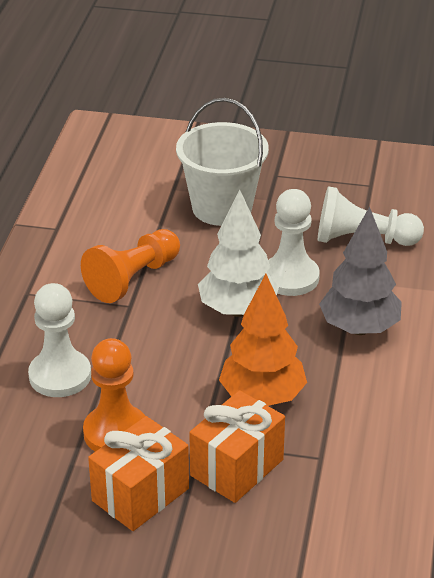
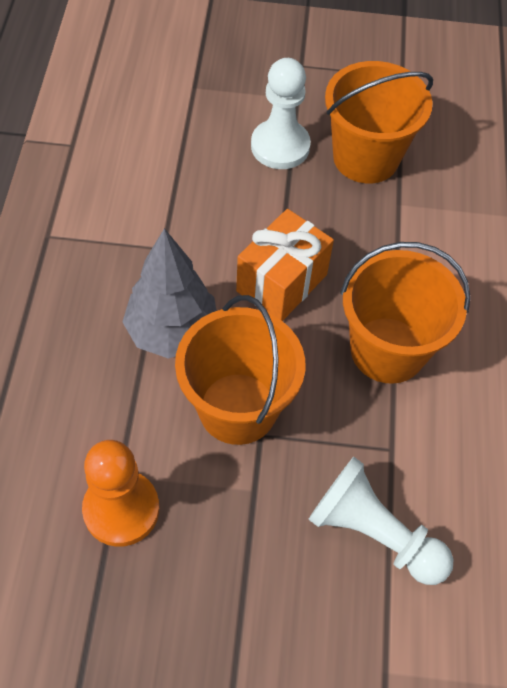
orange bucket: none = 0 -> [175,295,305,445] [325,61,433,183] [340,242,471,384] = 3
orange gift: [88,416,189,531] [189,390,285,503] = 2 -> [236,209,334,321] = 1
orange pawn: [81,229,180,303] [83,338,145,452] = 2 -> [82,440,159,547] = 1
orange tree: [219,274,307,406] = 1 -> none = 0
white bucket: [176,98,269,226] = 1 -> none = 0
white pawn: [28,283,91,397] [267,189,320,296] [318,186,424,246] = 3 -> [251,58,311,169] [308,457,454,585] = 2
white tree: [198,189,279,317] = 1 -> none = 0

